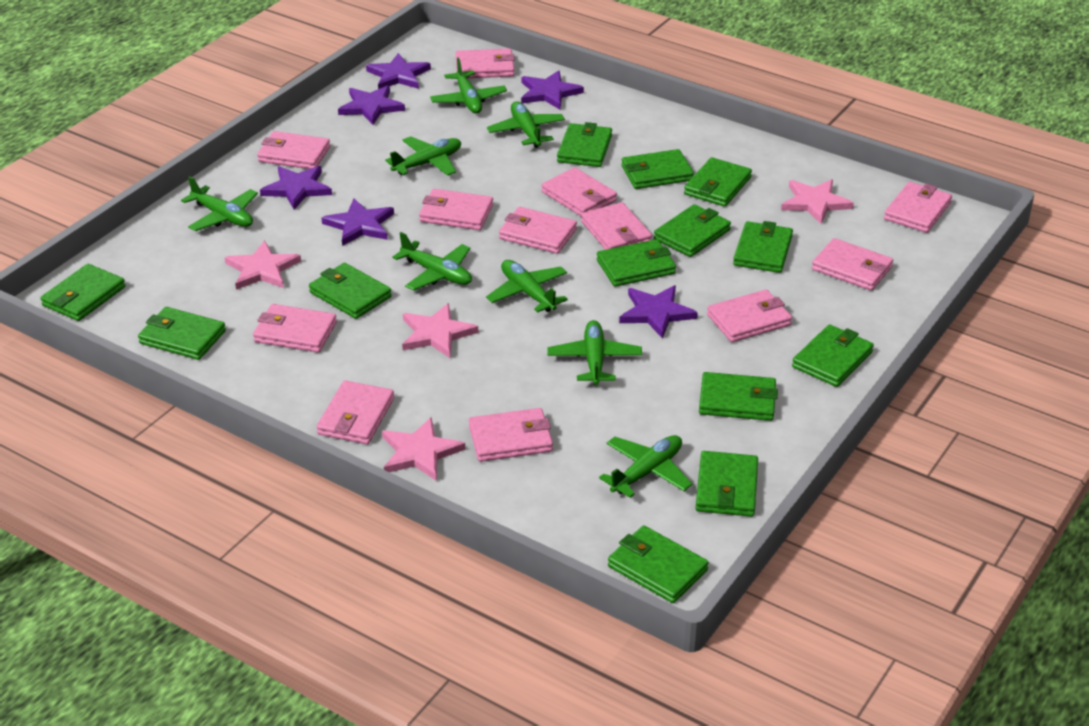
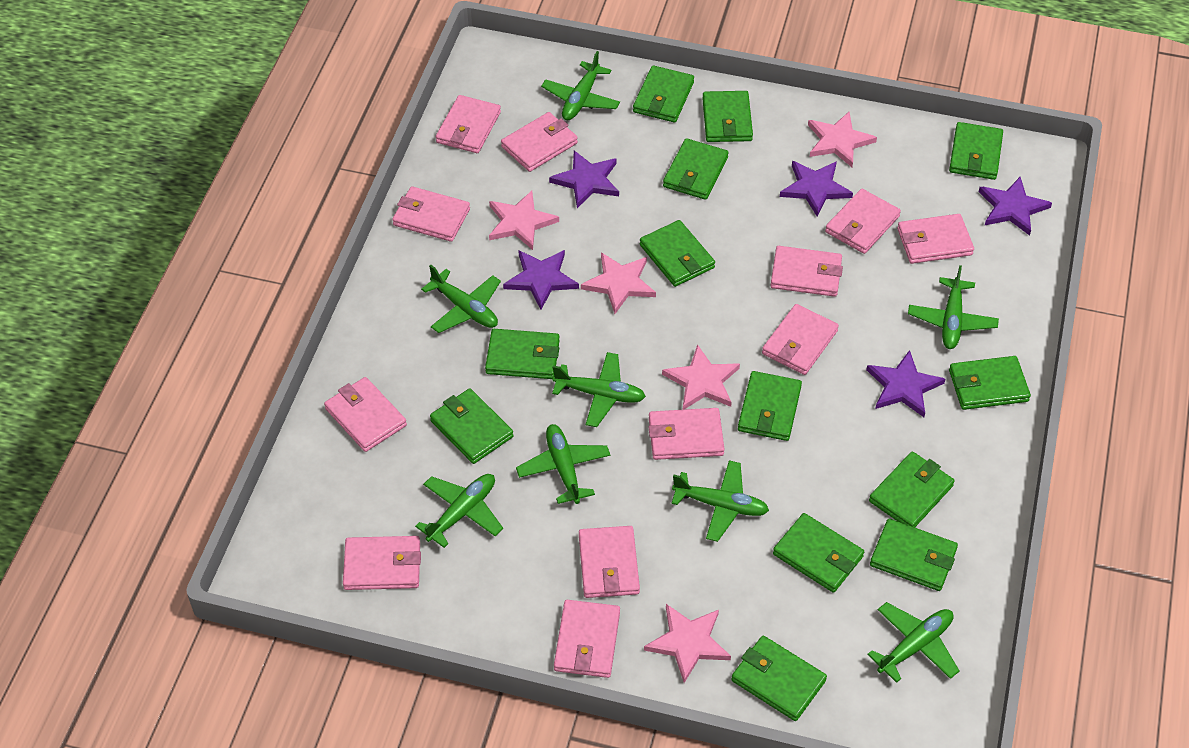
pink star: [225,241,301,290] [382,417,465,481] [402,303,478,358] [781,179,854,224] = 4 -> [489,191,559,250] [581,252,656,314] [644,604,731,683] [662,344,740,410] [808,112,877,167] = 5
purple star: [260,166,332,210] [322,199,394,246] [338,85,405,125] [366,53,431,89] [521,70,584,110] [619,286,698,339] = 6 -> [503,250,579,309] [549,151,619,208] [780,161,853,217] [866,350,945,417] [978,177,1052,236] = 5

